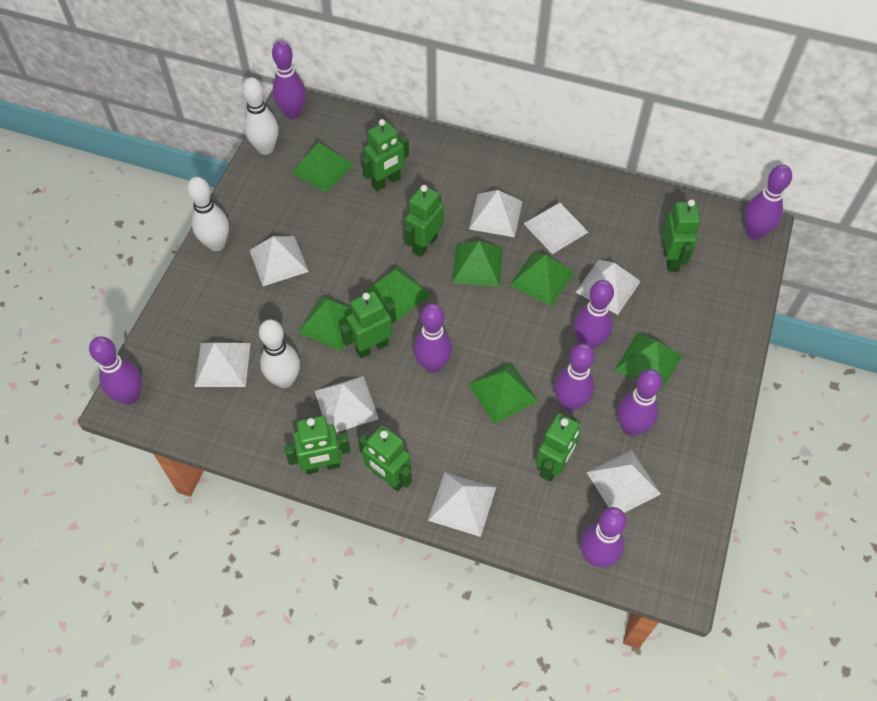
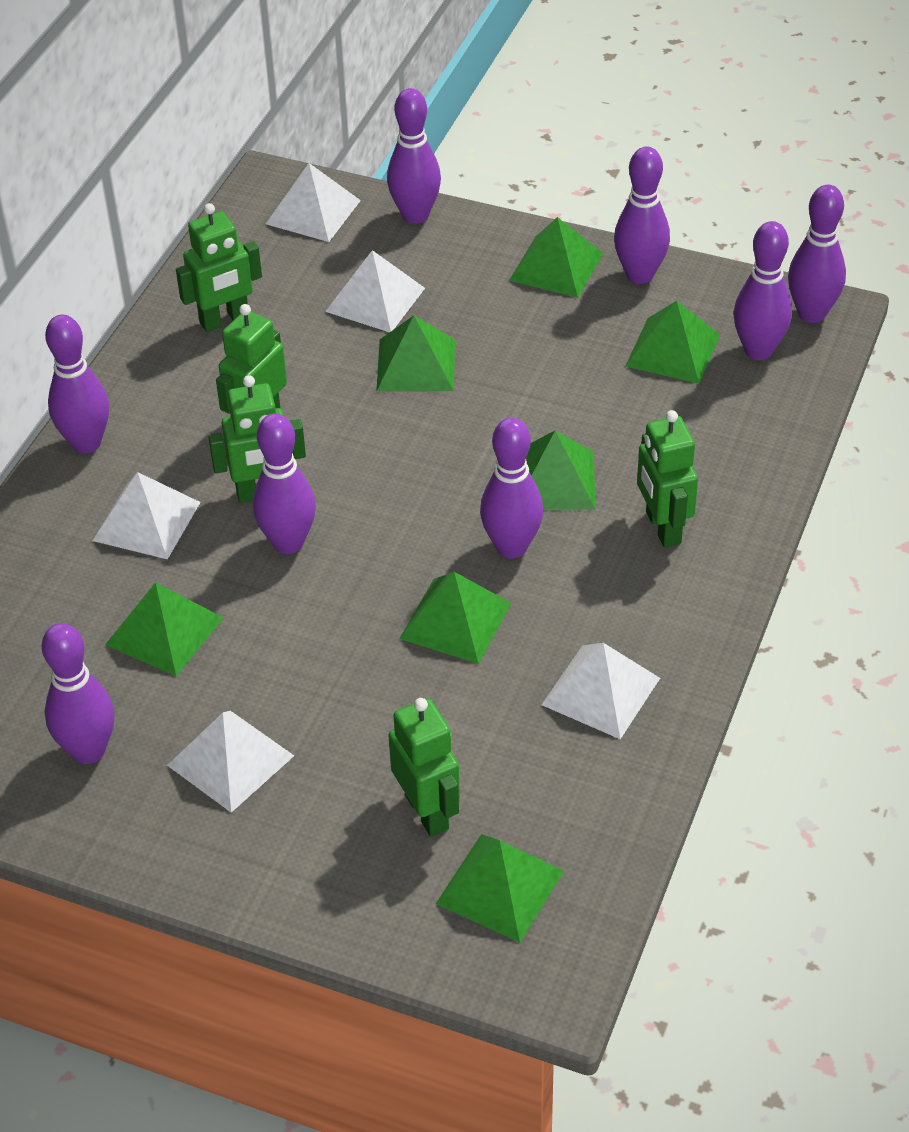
green robot: [284,416,351,474] [340,291,396,358] [358,425,412,491] [361,119,409,191] [404,185,444,257] [535,413,580,482] [662,199,701,271] = 7 -> [176,203,262,332] [208,375,306,503] [216,304,287,414] [389,698,460,837] [637,410,698,548] = 5
white bowling pin: [187,177,229,251] [242,77,278,155] [259,319,300,388] = 3 -> none = 0
white pyramid: [195,343,251,387] [250,236,309,286] [315,376,379,432] [428,472,496,537] [469,190,523,237] [523,202,588,254] [576,260,641,315] [587,450,661,513] = 8 -> [92,472,201,559] [167,711,294,813] [266,163,361,242] [325,250,425,332] [542,643,660,739] = 5

